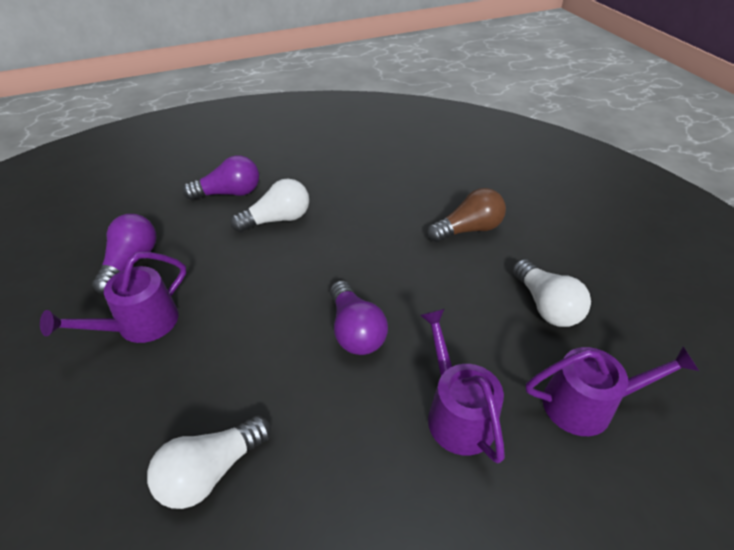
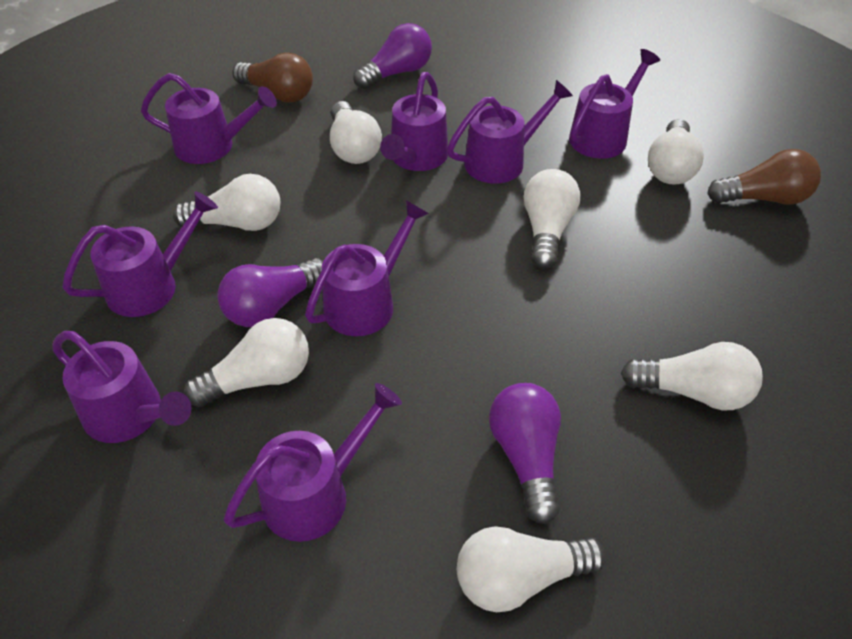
brown light bulb: [427,188,506,242] = 1 -> [233,52,313,103] [707,149,821,205] = 2
purple watering can: [40,252,186,343] [420,309,505,464] [526,346,699,436] = 3 -> [52,331,192,443] [62,192,218,317] [141,73,277,164] [223,383,402,542] [305,200,429,336] [380,72,448,171] [447,80,573,184] [569,49,660,159] = 8
white light bulb: [147,416,271,509] [230,179,309,232] [512,259,591,327] = 3 -> [173,174,280,231] [184,318,309,407] [330,101,382,164] [457,526,606,612] [524,169,580,269] [621,342,763,410] [648,119,704,185] = 7

